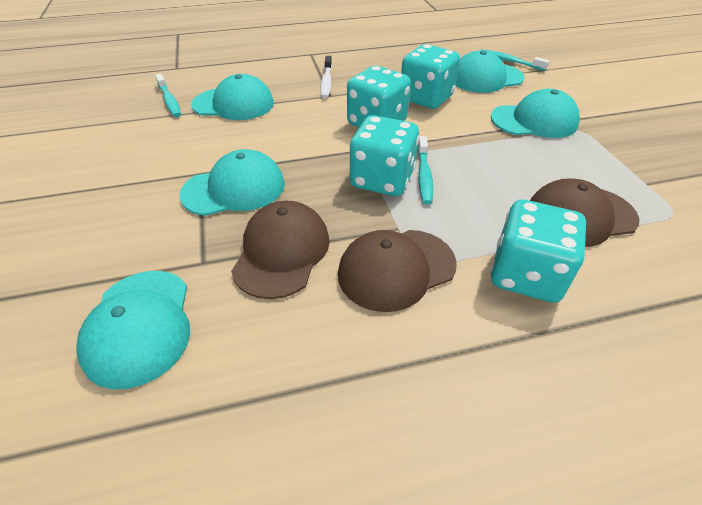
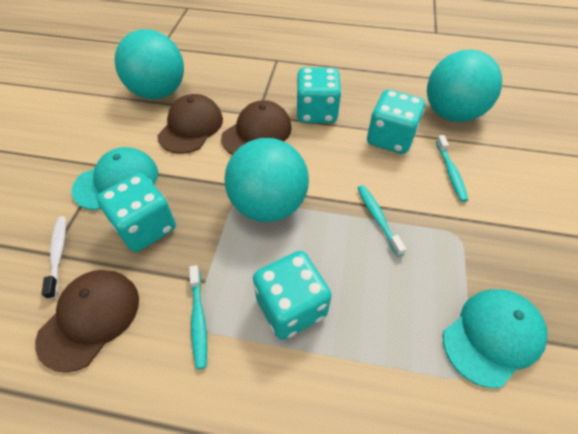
turquoise ball: none = 0 -> [115,29,184,99] [224,138,309,222] [427,50,502,122] = 3
turquoise cap: [76,271,190,389] [180,149,285,216] [191,74,274,120] [456,51,525,93] [491,89,580,138] = 5 -> [71,147,158,210] [443,289,548,388] = 2

